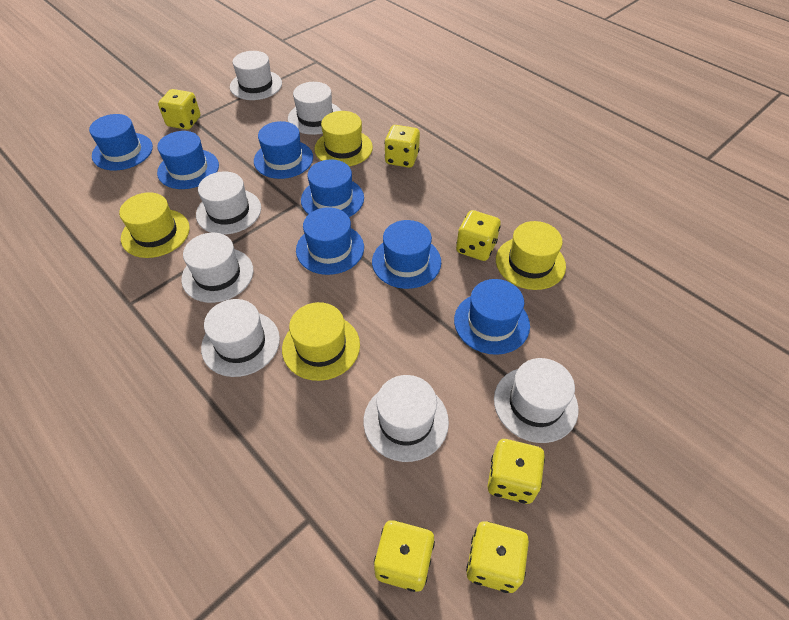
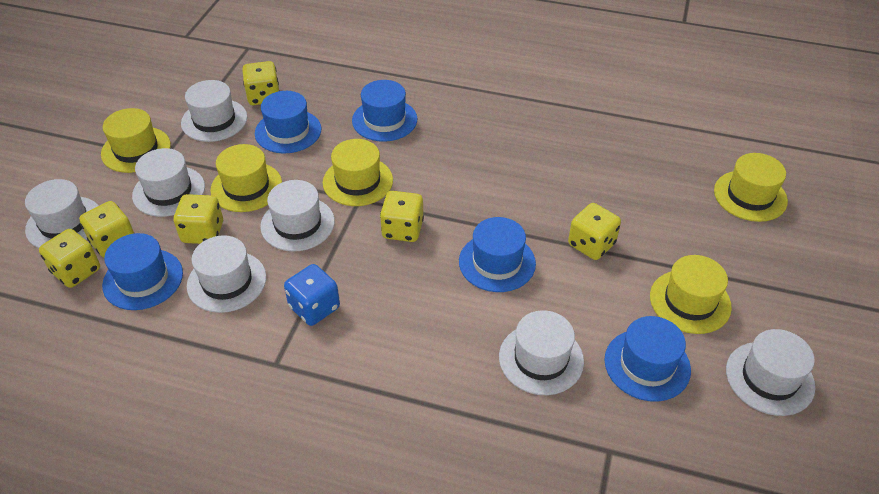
blue dice: none = 0 -> [284,264,340,326] = 1
blue hat: [89,114,153,170] [157,131,219,189] [254,121,313,179] [296,207,364,275] [301,159,364,217] [372,220,441,289] [454,279,530,355] = 7 -> [102,233,183,310] [255,91,321,153] [352,80,417,142] [459,217,536,292] [604,316,691,402] = 5
yellow hat: [119,192,190,258] [282,302,360,381] [314,111,373,166] [496,221,566,290] = 4 -> [101,108,171,173] [210,144,282,212] [323,139,393,206] [650,255,732,334] [714,153,788,222] = 5

